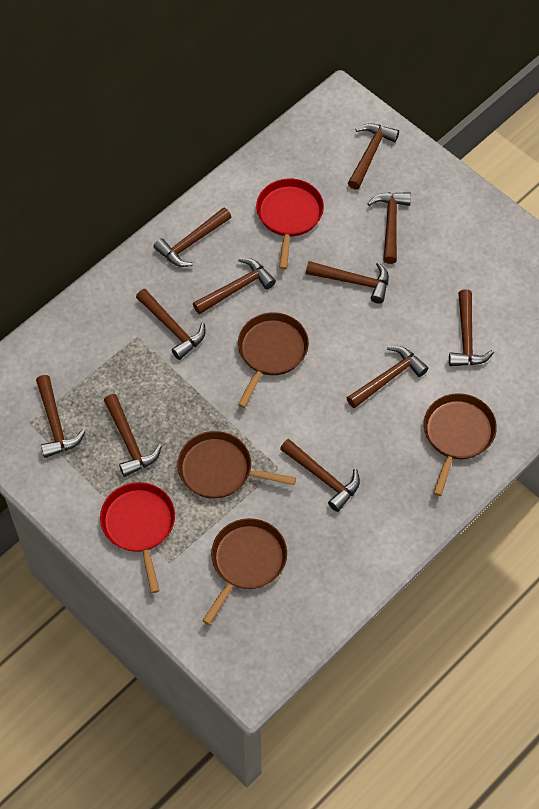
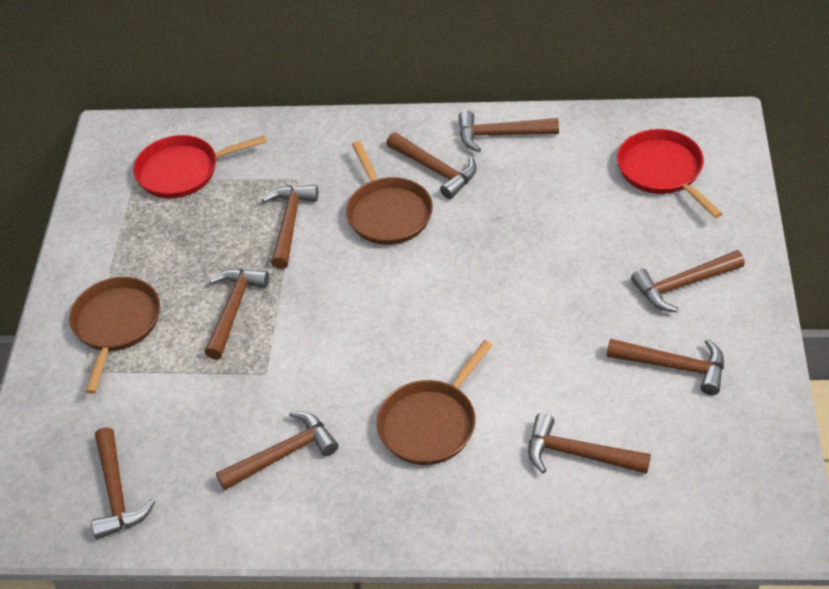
brown hammer: [36,375,85,458] [104,394,162,477] [136,289,206,360] [154,207,231,267] [193,258,276,315] [280,439,360,512] [306,261,389,304] [347,346,429,409] [348,123,399,190] [367,192,411,264] [449,289,494,366] = 11 -> [91,427,156,539] [204,269,269,360] [216,411,338,491] [262,185,318,269] [387,132,477,199] [458,110,559,152] [528,413,651,474] [607,339,724,395] [631,250,745,312] = 9
brown pan: [177,431,296,498] [202,518,287,625] [238,312,309,408] [424,393,497,496] = 4 -> [69,277,160,394] [346,141,433,245] [377,340,493,465] = 3

